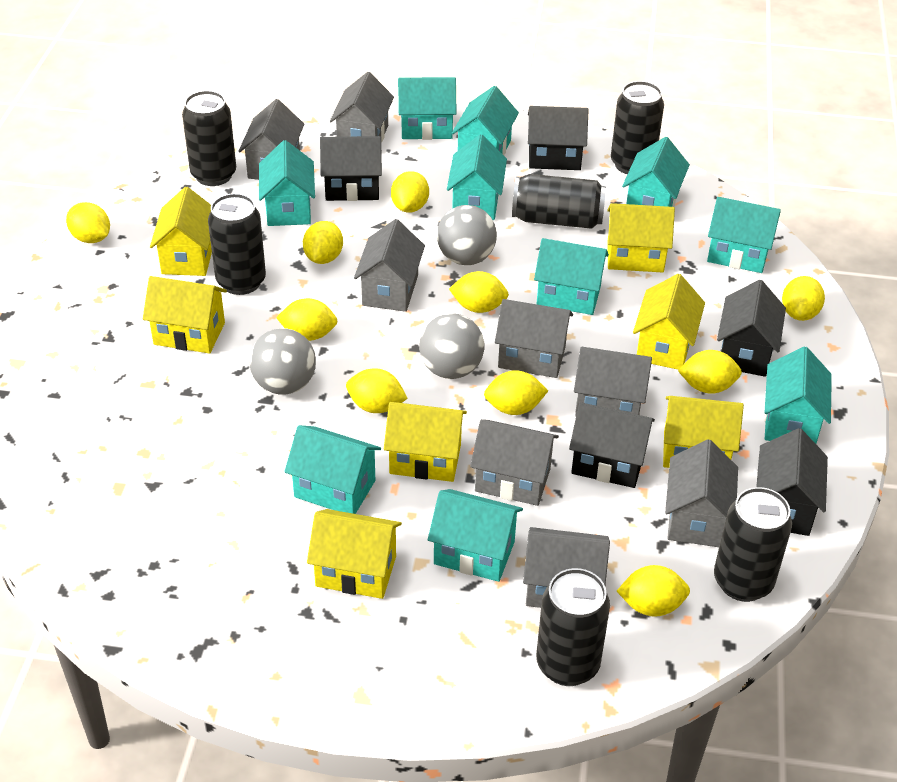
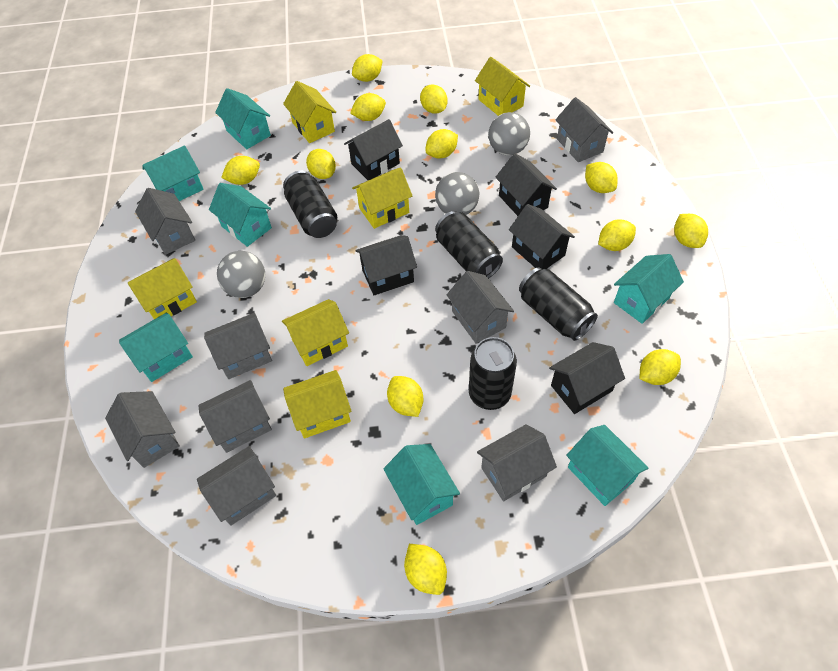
black can: [182,91,236,186] [208,193,266,295] [512,174,606,229] [536,568,610,686] [611,81,664,174] [714,487,792,602] = 6 -> [283,171,337,238] [435,211,503,278] [469,337,517,410] [519,267,598,341] = 4
turquoise house: [259,140,315,226] [284,425,381,514] [398,77,457,140] [428,489,523,582] [447,135,507,220] [452,86,519,155] [534,238,609,315] [622,137,690,207] [707,197,781,273] [764,346,832,444] = 10 -> [119,313,193,382] [142,145,204,201] [209,183,272,247] [215,88,271,149] [383,444,460,525] [566,425,648,506] [614,254,684,324] = 7
yellow house: [143,276,227,354] [150,187,212,276] [307,509,402,599] [384,402,467,482] [607,203,675,272] [633,274,705,370] [663,396,744,468] = 7 -> [128,258,197,319] [282,299,349,366] [283,81,336,143] [283,370,351,438] [352,167,412,229] [475,57,530,116] = 6
yellow lemon: [66,202,110,243] [276,298,338,341] [303,221,343,264] [346,368,408,413] [391,171,429,212] [449,271,509,313] [484,370,548,415] [617,565,690,617] [678,350,742,394] [782,276,825,321] = 10 -> [221,156,260,185] [306,149,336,179] [350,93,386,121] [352,54,383,82] [387,376,424,417] [404,544,447,595] [420,85,448,114] [425,129,458,159] [585,162,618,193] [598,219,636,251] [640,349,681,385] [674,214,708,248] = 12

